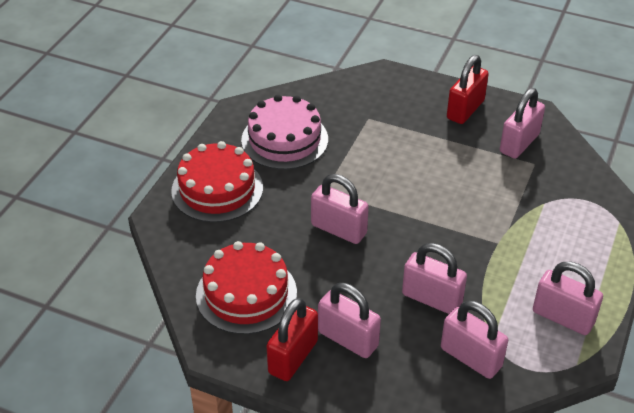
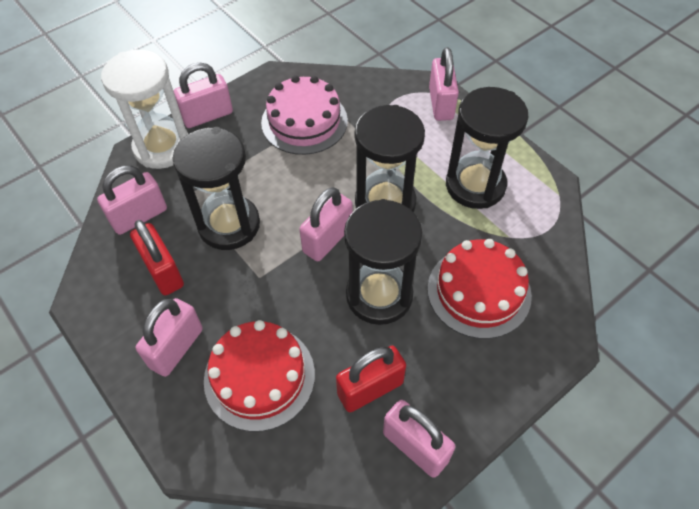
black hourglass: none = 0 -> [173,127,260,250] [344,199,422,325] [355,105,425,213] [446,87,528,209] = 4
white hourglass: none = 0 -> [101,49,188,169] = 1

